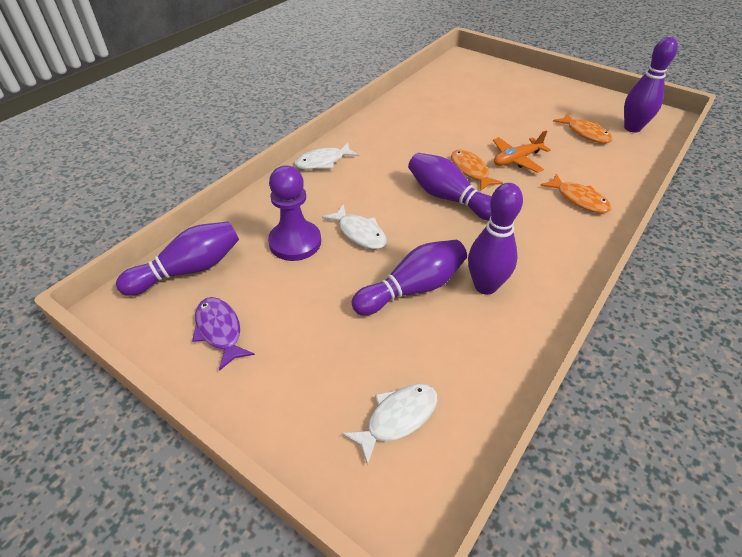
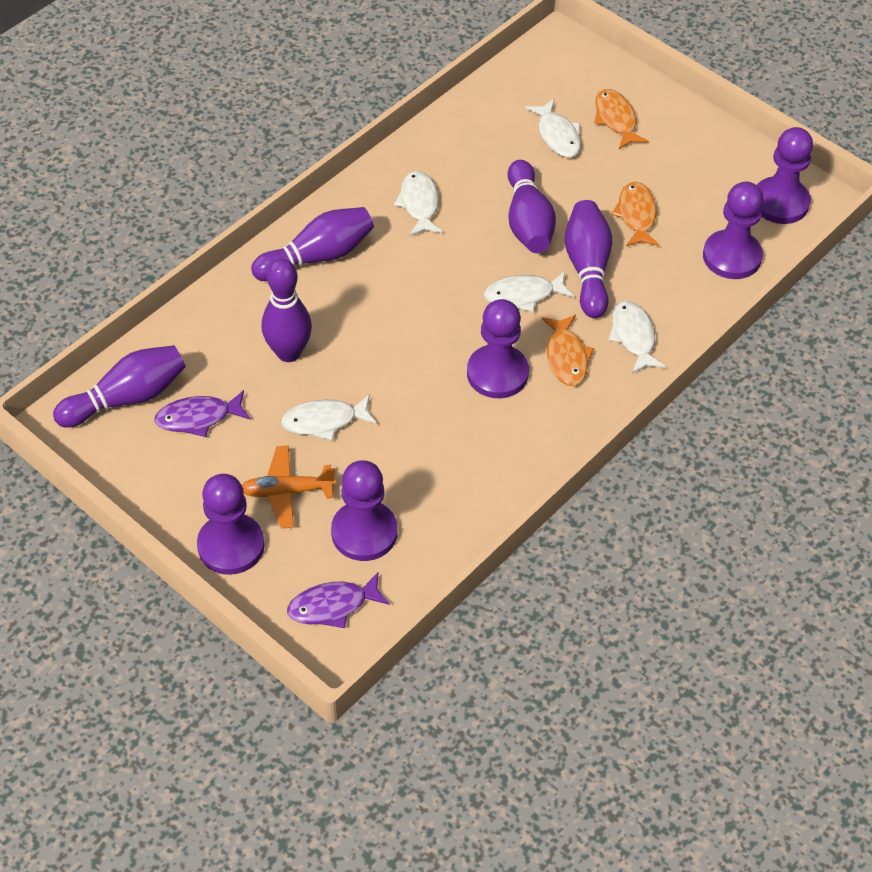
purple fish: [192,297,255,371] = 1 -> [154,390,250,437] [287,572,390,628] = 2
purple pawn: [268,166,321,261] = 1 -> [197,474,265,575] [331,460,397,561] [467,299,529,398] [703,182,764,279] [757,127,813,224] = 5
white fish: [294,143,359,169] [322,204,387,249] [342,384,437,466] = 3 -> [281,394,377,441] [394,171,443,236] [484,271,574,312] [526,99,581,157] [609,300,666,374] = 5

